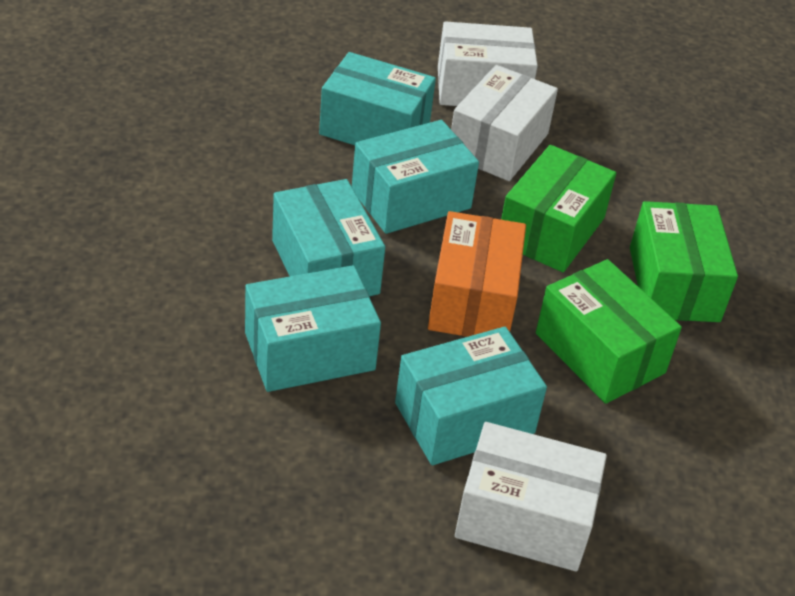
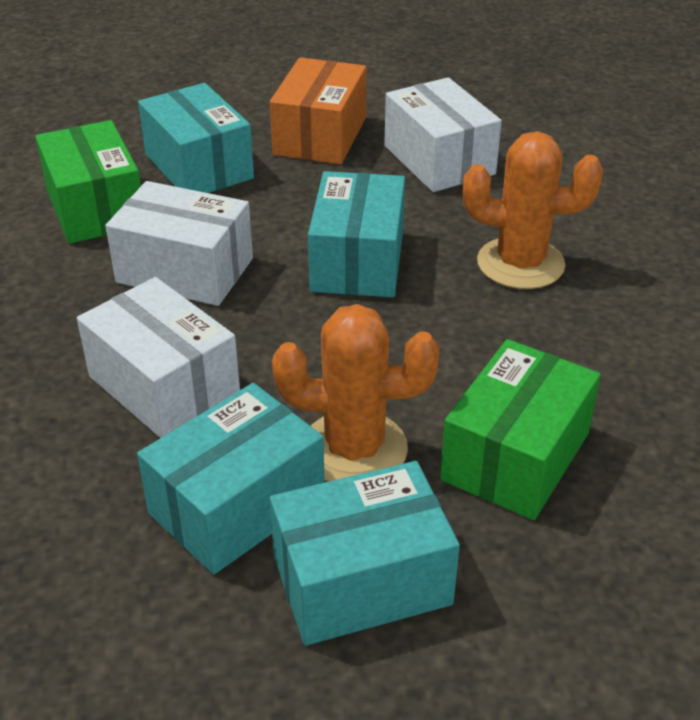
green box: [501,145,616,272] [536,259,682,404] [630,201,738,322] = 3 -> [35,120,141,244] [440,339,601,520] = 2
orange cactus: none = 0 -> [272,304,440,482] [463,131,603,289] = 2
turquoise box: [245,265,381,392] [272,179,385,296] [319,52,436,145] [352,120,479,234] [395,327,547,465] = 5 -> [137,383,325,574] [138,83,254,193] [270,461,460,645] [308,171,405,298] = 4

